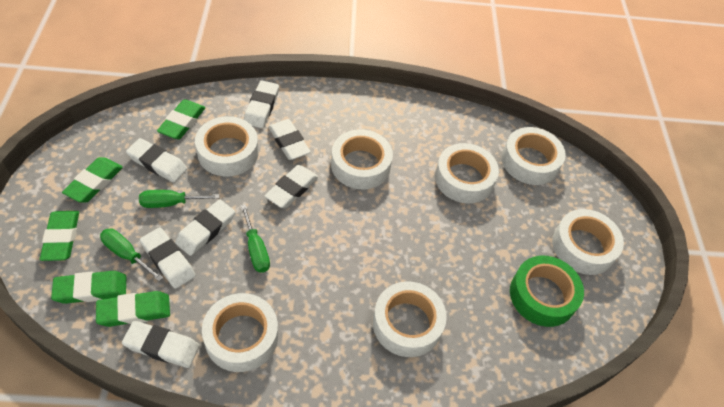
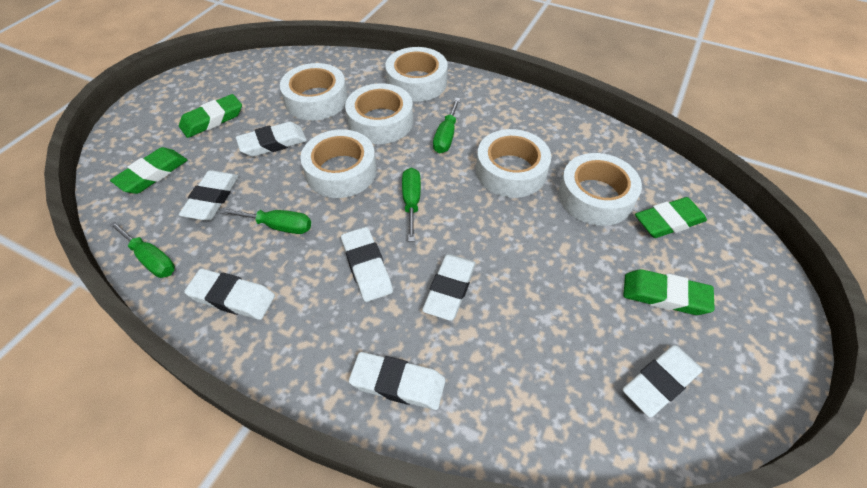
green eraser: [40,211,79,261] [51,271,126,304] [62,157,123,203] [96,291,170,327] [157,99,205,139] = 5 -> [110,147,187,194] [179,94,242,138] [623,269,715,315] [635,197,707,238] = 4
green screwdriver: [100,228,163,281] [139,190,219,208] [241,204,270,273] = 3 -> [109,221,175,278] [220,208,311,234] [402,168,421,242] [433,98,461,153] = 4
green tape: [510,256,584,327] = 1 -> none = 0
white tape: [195,116,259,176] [202,293,278,372] [331,129,393,189] [373,281,447,357] [435,143,499,203] [502,127,566,185] [552,209,624,275] = 7 -> [280,63,348,121] [300,129,377,198] [345,83,413,144] [385,47,448,102] [476,129,551,198] [558,153,642,226] = 6

